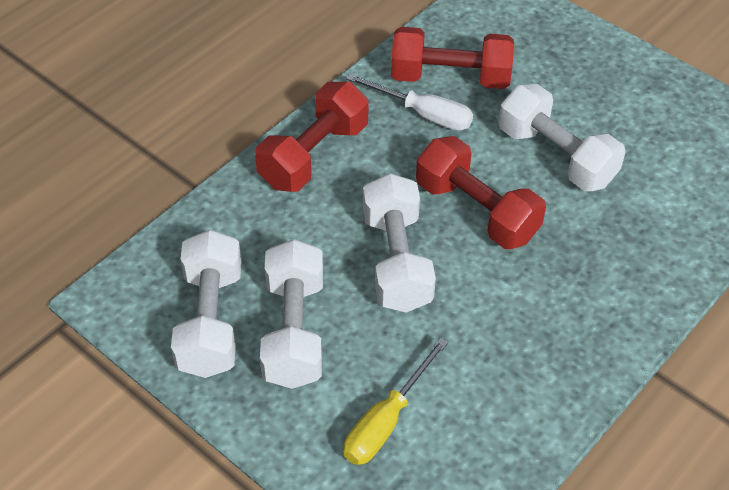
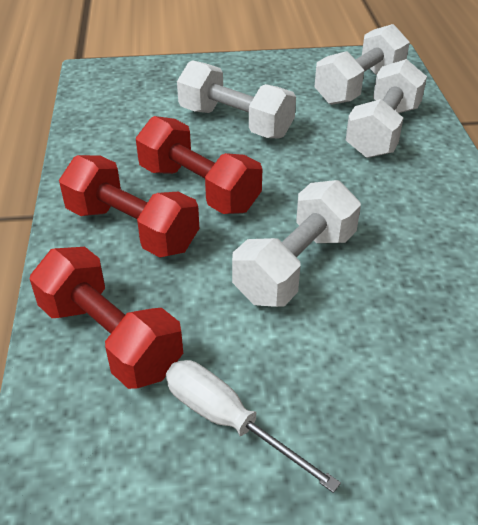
yellow screwdriver: [344,338,448,465] = 1 -> none = 0

